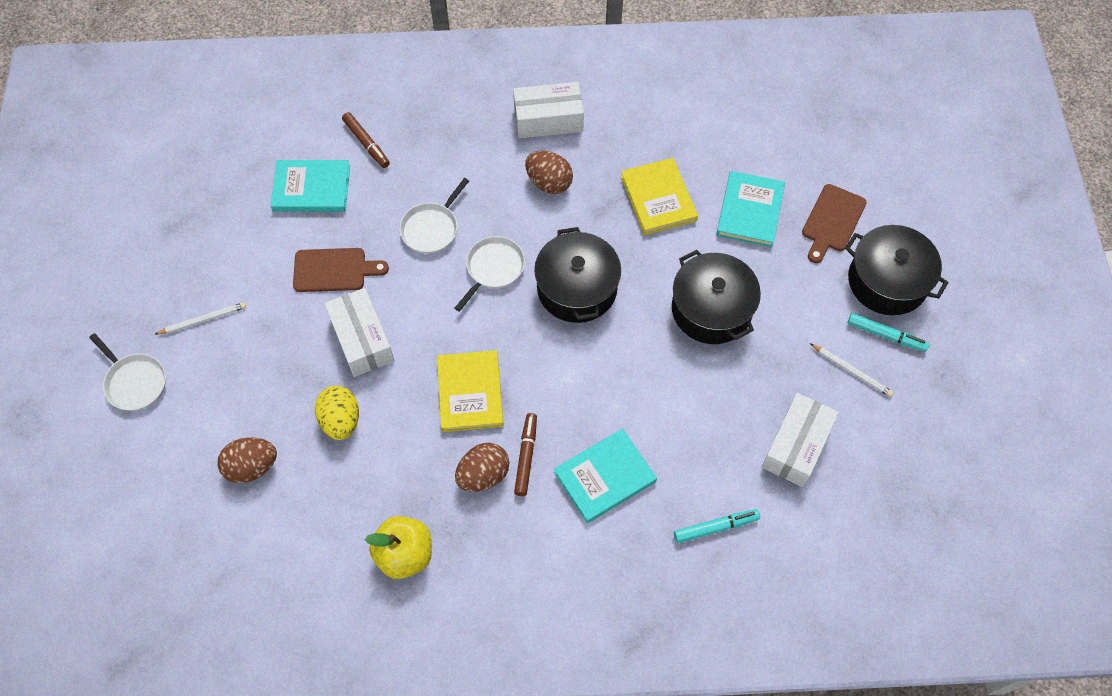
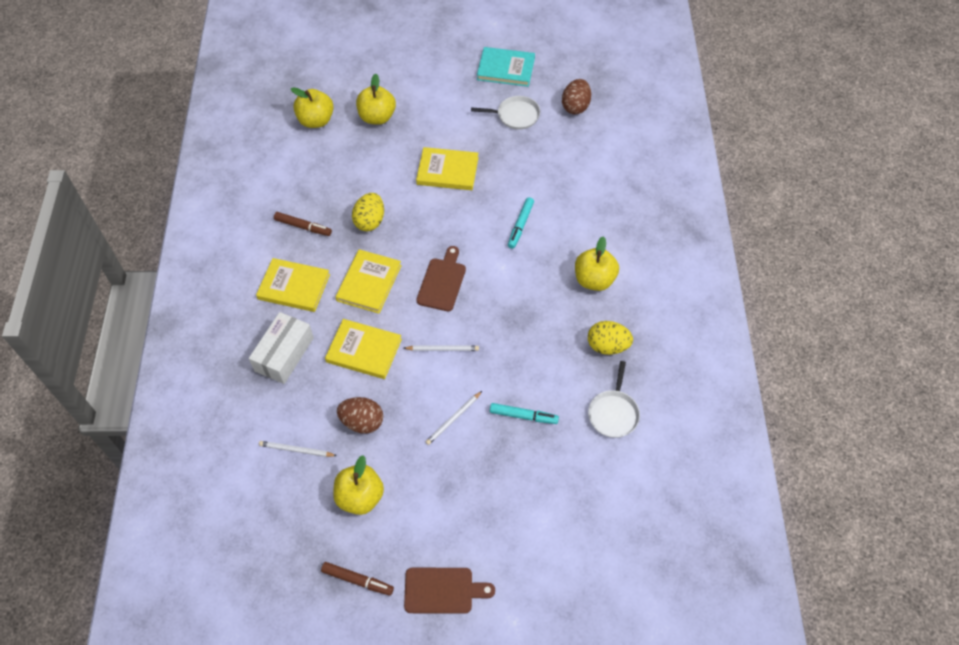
black pot: [534,227,621,323] [672,250,761,344] [845,225,949,315] = 3 -> none = 0
brown egg: [217,437,277,483] [455,443,510,492] [525,151,573,194] = 3 -> [337,397,383,434] [562,79,591,115] = 2
turquoise book: [271,160,350,212] [554,428,657,523] [716,171,785,248] = 3 -> [477,47,535,87] = 1
white box: [324,288,394,377] [513,82,584,139] [762,393,839,487] = 3 -> [249,312,314,384] = 1
white pan: [89,333,166,411] [399,178,469,254] [455,236,525,312] = 3 -> [471,96,540,130] [588,361,640,438] = 2
white pencil: [154,302,246,335] [810,343,894,397] = 2 -> [259,441,337,457] [404,345,479,351] [425,391,482,445] = 3
yellow apple: [365,516,432,579] = 1 -> [291,87,334,128] [333,455,384,515] [356,74,396,125] [575,236,619,291] = 4
yellow book: [437,350,504,432] [621,158,698,235] = 2 -> [256,258,330,312] [325,319,402,379] [335,249,402,313] [416,147,479,190] = 4
yellow egg: [315,386,359,440] = 1 -> [352,193,384,231] [588,321,633,355] = 2

